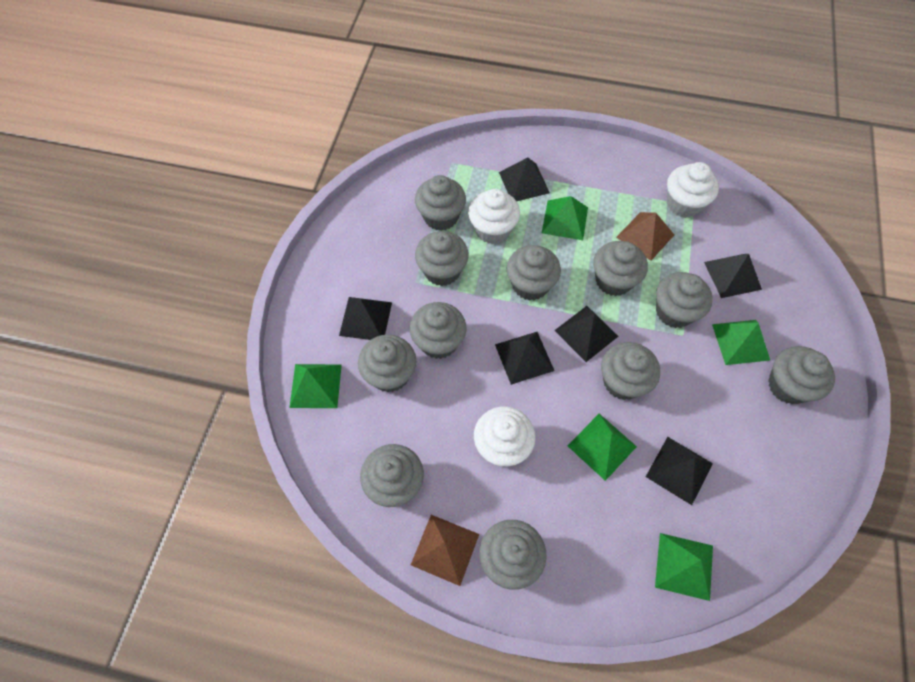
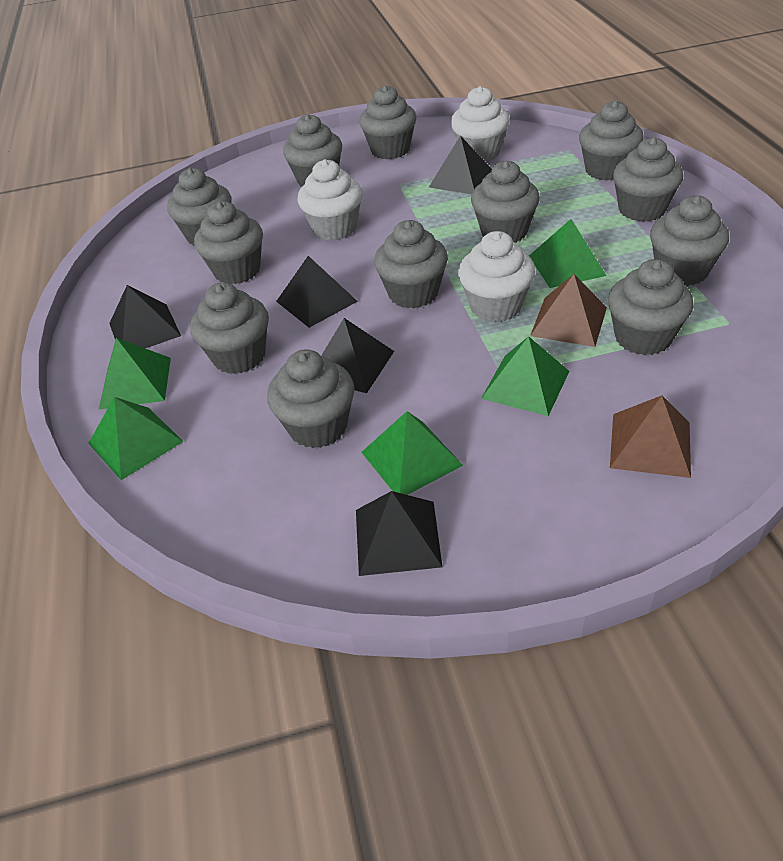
black pyramid: [339,297,392,340] [495,332,554,385] [499,157,550,201] [554,306,619,362] [646,437,713,505] [704,254,762,298] = 6 -> [109,285,181,348] [276,256,358,328] [321,318,394,393] [356,491,442,576] [429,136,492,194] = 5
grey cupcake: [358,335,416,392] [360,444,424,507] [410,302,467,359] [415,175,466,231] [415,231,469,286] [479,520,547,590] [506,245,561,301] [593,241,648,296] [601,342,660,400] [656,272,713,328] [768,346,835,404] = 11 -> [167,168,232,246] [190,282,269,374] [194,201,263,284] [267,349,355,448] [283,114,342,186] [359,85,416,159] [374,220,448,308] [471,160,540,243] [579,100,643,181] [608,259,694,355] [613,137,683,222] [650,195,729,286] = 12

